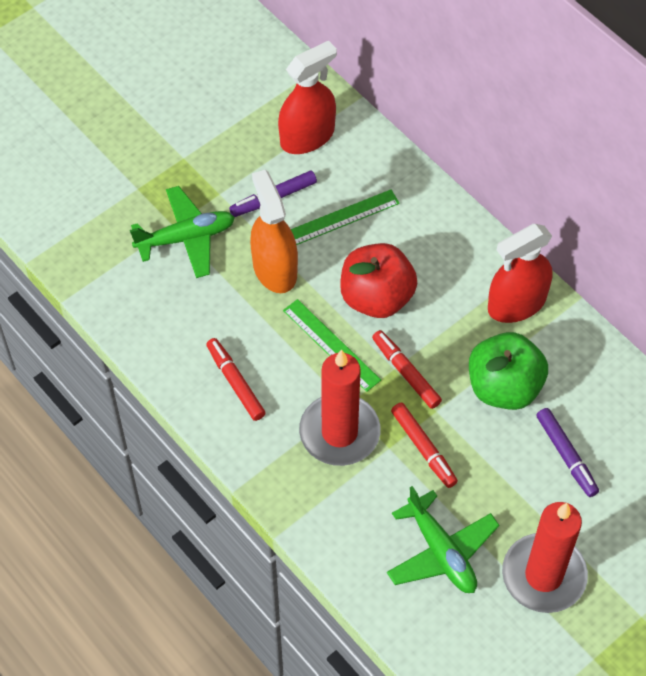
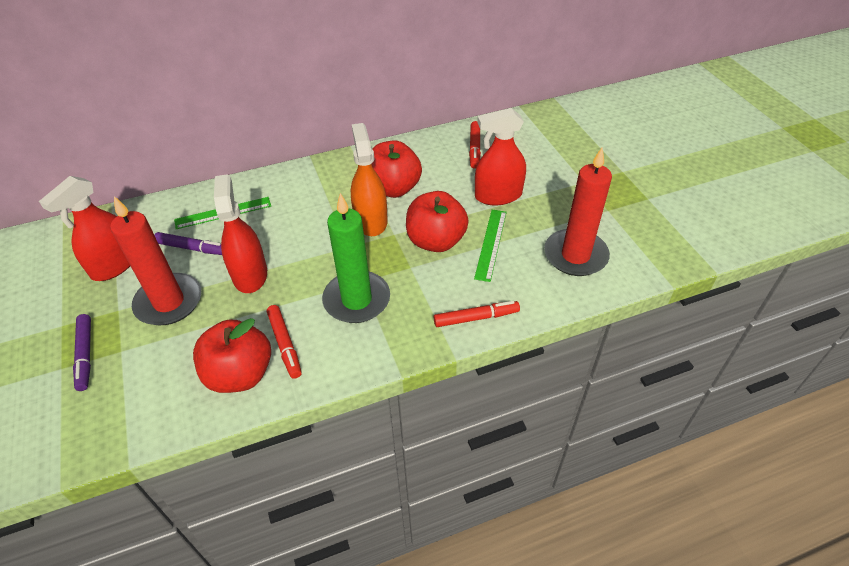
green apple: [469,332,548,410] = 1 -> none = 0
green candle: none = 0 -> [322,193,390,323] = 1
green plane: [130,186,235,278] [387,486,499,593] = 2 -> none = 0
red apple: [340,243,417,318] = 1 -> [193,318,271,393] [372,140,422,198] [406,191,469,252] = 3
red spray bottle: [278,40,337,154] [488,224,553,323] = 2 -> [39,176,130,281] [214,174,267,293] [475,108,526,205] = 3

